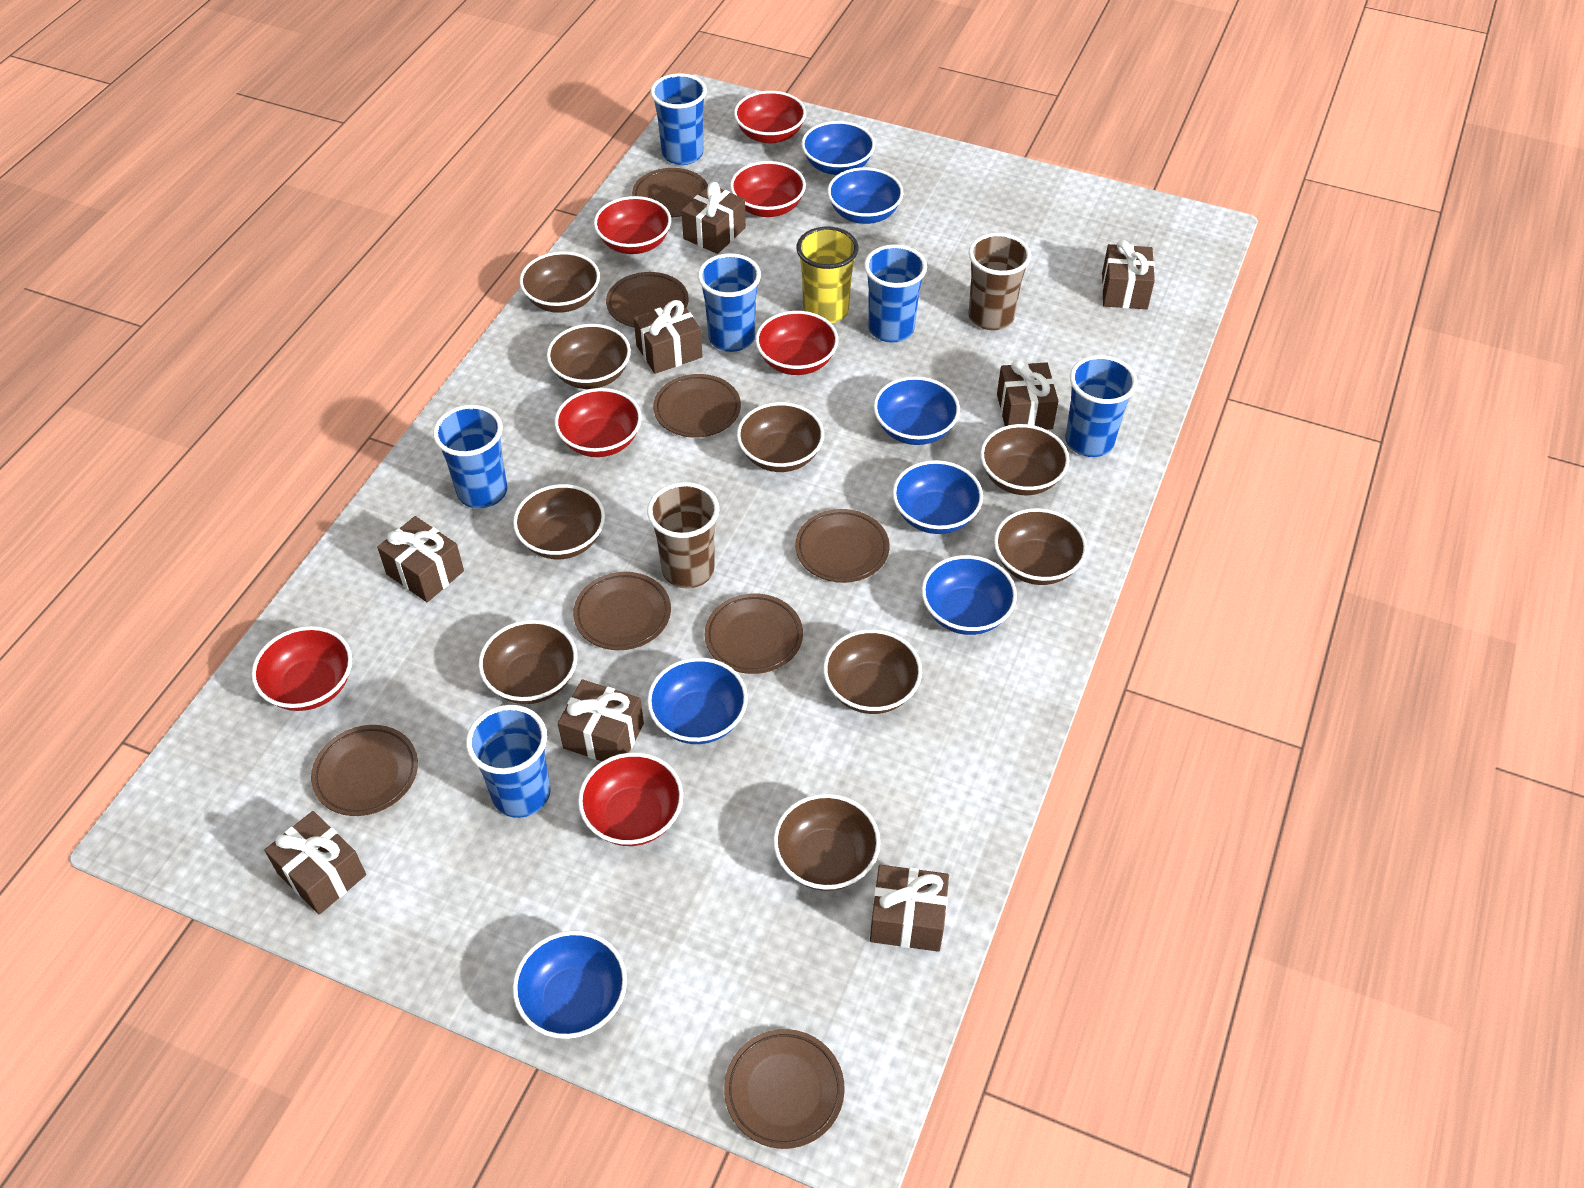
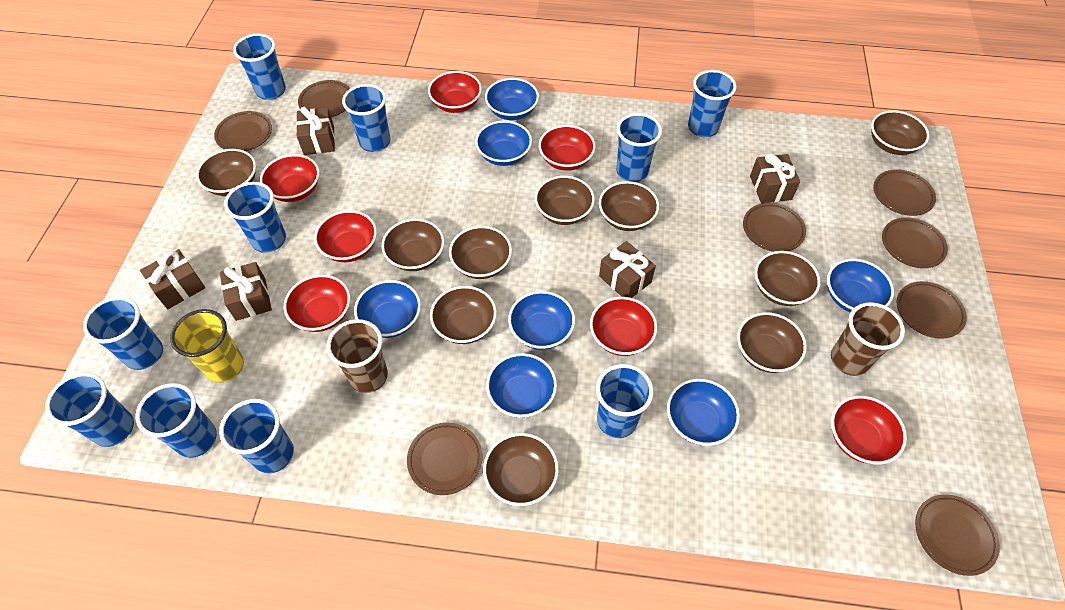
blue cup: [433,405,508,508] [466,705,551,818] [650,73,707,165] [698,253,761,352] [864,244,927,343] [1065,355,1137,457] = 6 -> [45,373,134,447] [83,297,163,370] [135,383,217,458] [219,399,294,473] [224,182,286,253] [233,33,286,100] [342,84,391,152] [596,364,654,438] [616,113,662,182] [688,70,737,137] = 10
brown bowl: [479,620,577,704] [513,484,605,559] [520,251,600,313] [547,324,631,389] [737,402,824,472] [773,794,880,891] [823,629,922,714] [980,424,1069,495] [994,508,1087,585] = 9 -> [196,149,256,196] [382,219,444,271] [430,286,497,344] [449,226,512,279] [483,433,559,506] [535,176,595,225] [599,181,659,231] [737,312,807,373] [755,251,820,306] [871,110,929,155] = 10
brown gift: [264,811,366,915] [377,516,464,602] [558,679,644,761] [634,300,703,374] [681,182,746,254] [870,865,949,952] [997,360,1058,430] [1102,240,1155,309] = 8 -> [140,249,205,309] [220,262,272,321] [296,107,335,155] [599,241,656,298] [750,153,800,203] = 5

